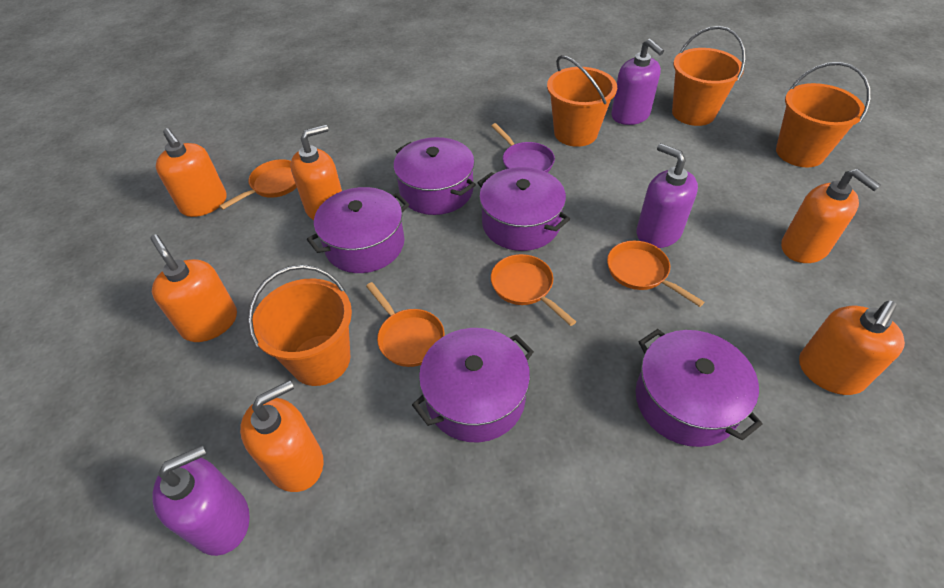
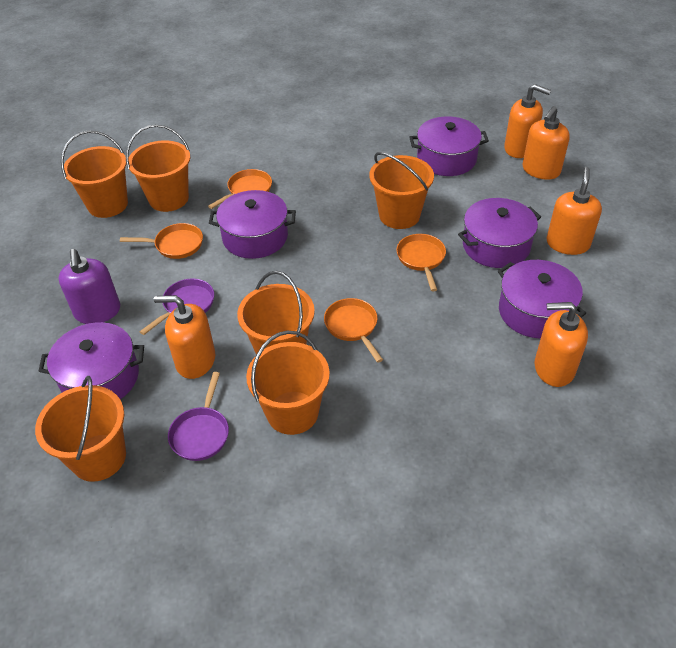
orange bucket: [248,265,352,386] [547,55,617,147] [672,26,746,126] [776,62,871,167] = 4 -> [35,376,126,482] [61,131,128,218] [126,124,190,212] [237,271,315,355] [246,330,330,435] [369,152,434,229] = 6
orange soap dispenser: [150,234,237,342] [156,128,226,217] [240,380,324,492] [291,124,342,220] [781,169,881,263] [799,301,905,395] = 6 -> [154,295,215,379] [504,84,551,158] [523,106,570,180] [535,302,588,387] [547,167,602,255] = 5
purple pan: [492,123,555,173] = 1 -> [140,279,214,335] [168,372,229,461] = 2
purple soap dispenser: [152,445,250,556] [611,39,664,125] [636,143,698,248] = 3 -> [59,249,120,324] = 1

